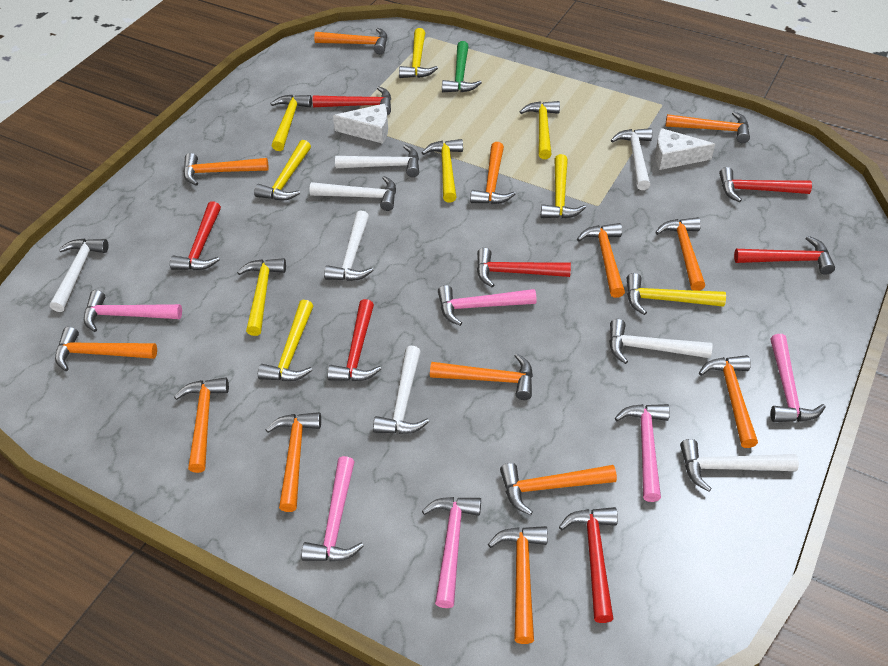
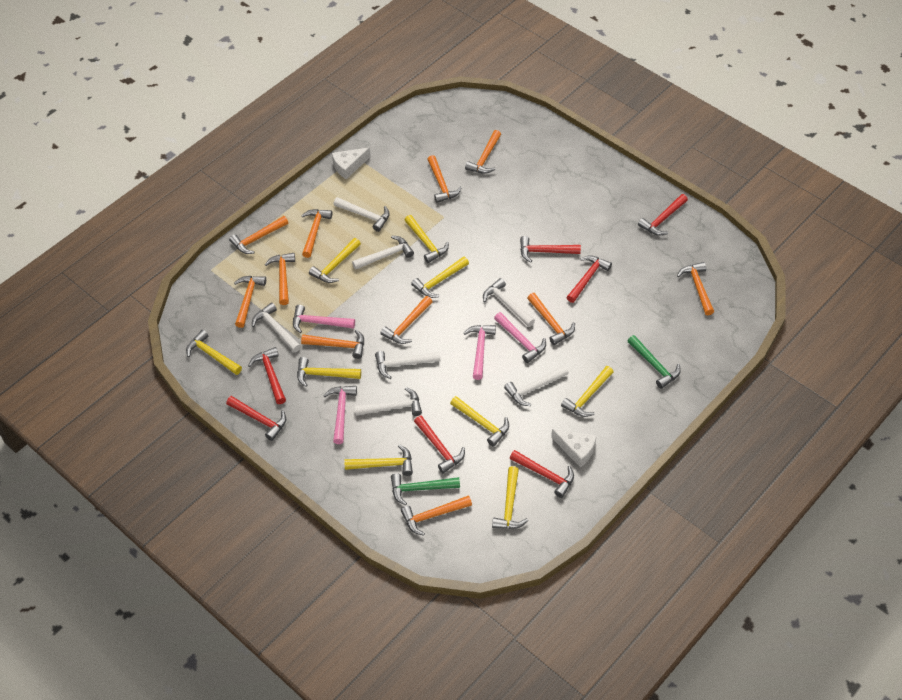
green hammer: [442,41,482,92] = 1 -> [391,473,460,505] [628,335,681,389] = 2
orange hammer: [55,327,157,371] [174,377,229,473] [183,153,269,186] [266,412,321,512] [314,28,387,54] [430,353,533,400] [470,142,515,204] [488,526,548,644] [500,463,617,515] [577,223,625,298] [655,217,705,291] [665,111,750,143] [699,355,758,448] = 13 -> [229,216,288,254] [234,276,266,328] [265,253,295,305] [301,209,332,258] [301,330,364,359] [380,296,433,344] [401,495,472,536] [427,155,462,203] [465,130,501,174] [527,293,575,345] [677,262,714,316] = 11
pink hammer: [84,290,182,332] [301,456,364,562] [422,497,481,608] [438,285,537,326] [615,404,670,502] [770,334,825,422] = 6 -> [293,305,355,333] [323,386,357,444] [464,325,496,380] [494,312,546,363] = 4
white hammer: [50,239,108,312] [309,176,396,211] [324,210,374,281] [335,145,419,177] [373,346,429,434] [609,319,712,364] [611,128,652,190] [680,439,799,492] = 8 -> [252,302,301,352] [333,197,390,232] [352,236,414,270] [355,387,422,416] [375,351,441,379] [483,278,535,327] [504,366,569,406] = 7

